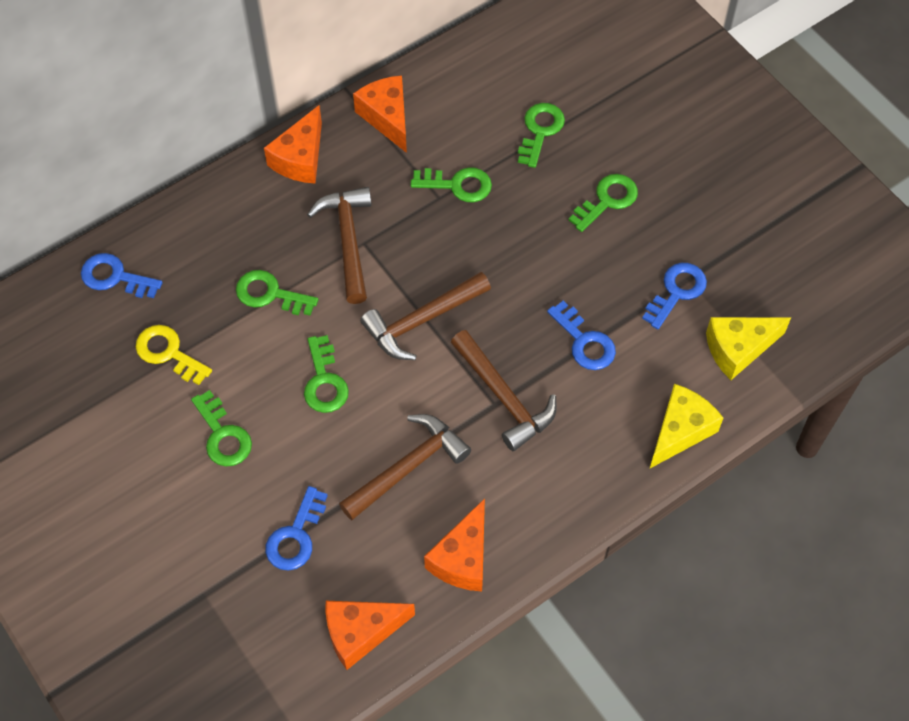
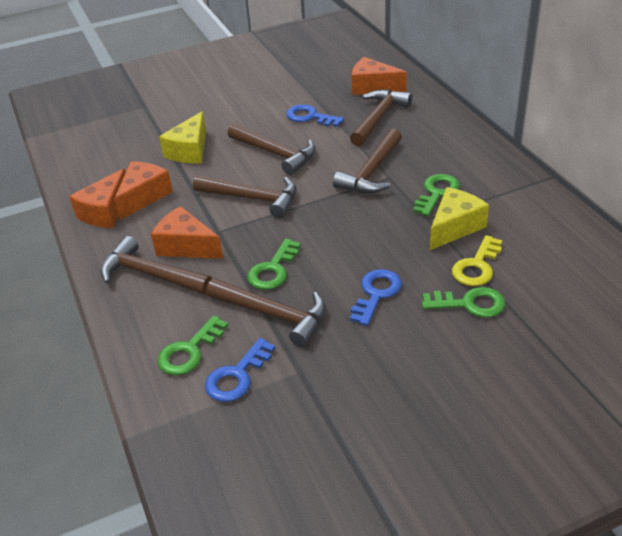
blue key: [81,253,162,298] [265,486,328,571] [547,301,616,370] [642,263,707,329] = 4 -> [205,338,275,402] [286,104,344,127] [350,269,402,326] = 3
brown hammer: [307,187,372,304] [339,414,471,520] [360,272,491,360] [451,330,557,451] = 4 -> [100,236,212,294] [193,175,297,218] [206,279,326,347] [228,123,316,175] [333,128,402,193] [350,89,412,146] = 6
green key: [191,390,252,466] [236,270,318,316] [304,335,349,413] [411,168,492,202] [518,103,565,168] [569,174,638,232] = 6 -> [157,316,228,375] [247,239,301,290] [413,174,460,216] [422,287,505,318] = 4

